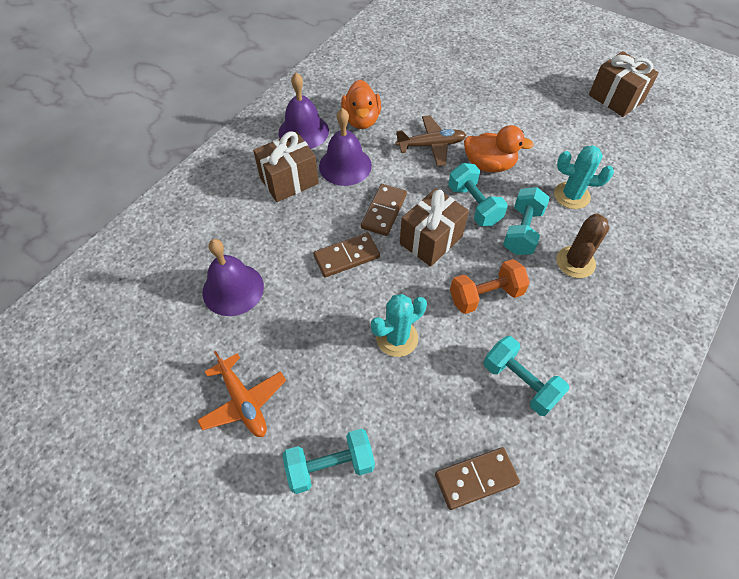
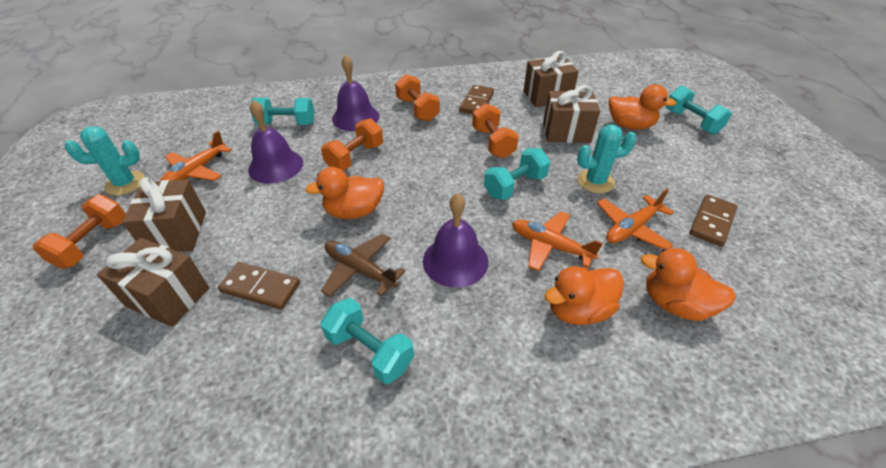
brown cactus: [556,213,609,278] = 1 -> none = 0
brown gift: [253,131,319,202] [400,188,469,267] [589,51,659,117] = 3 -> [97,238,209,327] [122,177,206,252] [523,51,579,107] [543,85,600,143] = 4
orange duck: [341,80,381,129] [464,125,534,172] = 2 -> [305,167,384,219] [544,266,624,325] [609,84,676,130] [641,248,736,321] = 4
orange dumbbell: [450,259,530,314] = 1 -> [33,194,126,269] [321,118,383,171] [395,74,440,122] [472,103,519,158] = 4
orange plane: [197,351,286,437] = 1 -> [160,131,232,181] [512,212,603,271] [597,189,674,249] = 3

